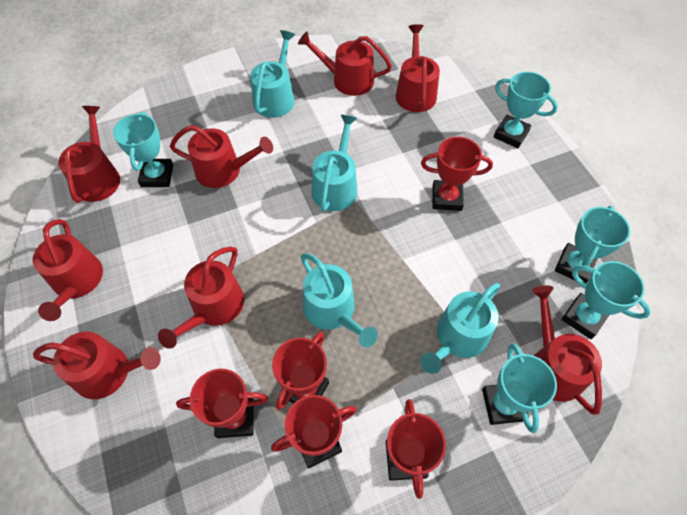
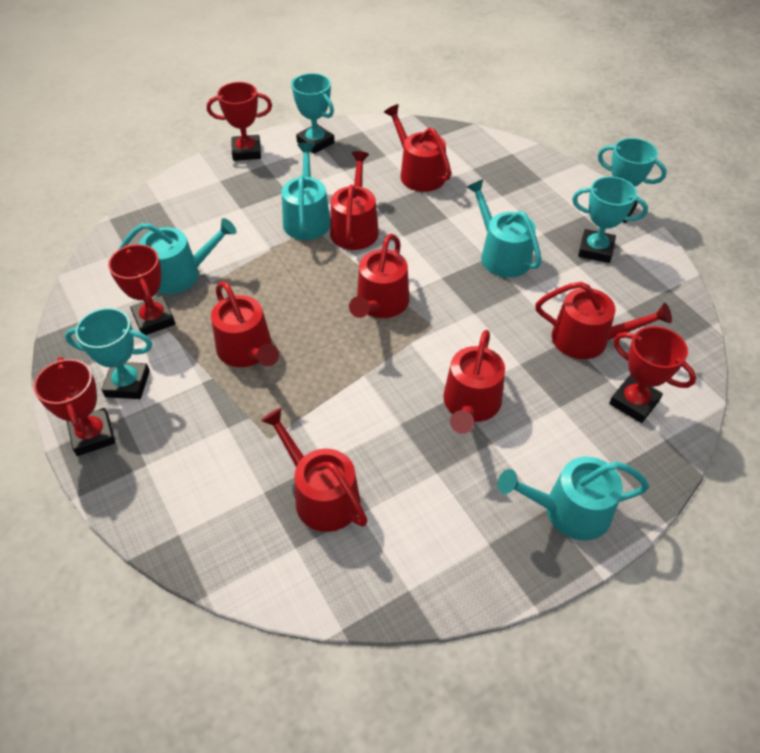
red trophy: [176,369,268,438] [271,395,357,469] [272,332,329,410] [386,399,446,499] [421,137,493,211] = 5 -> [34,357,115,456] [108,244,175,335] [207,82,272,161] [609,326,696,423] = 4
red watering can: [33,219,103,321] [33,332,161,399] [58,106,120,203] [158,246,244,349] [170,125,273,188] [298,31,392,96] [396,24,440,112] [532,286,602,415] = 8 -> [211,281,279,367] [261,408,367,532] [330,151,379,250] [349,234,409,318] [384,104,451,192] [443,330,505,434] [535,282,672,359] = 7
turquoise trophy: [113,111,173,187] [482,343,557,433] [493,72,558,148] [555,206,630,283] [562,261,651,339] = 5 -> [65,308,152,399] [291,73,335,154] [572,176,648,263] [598,138,667,223] = 4

